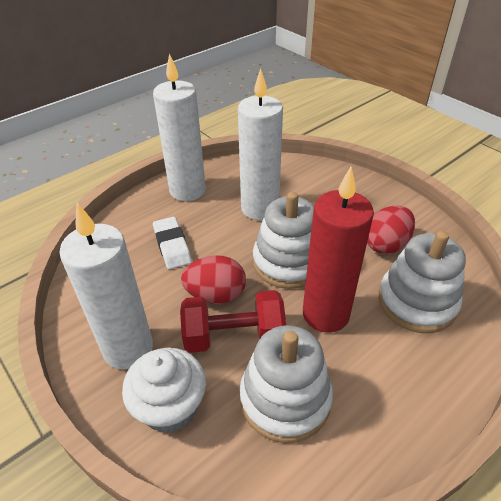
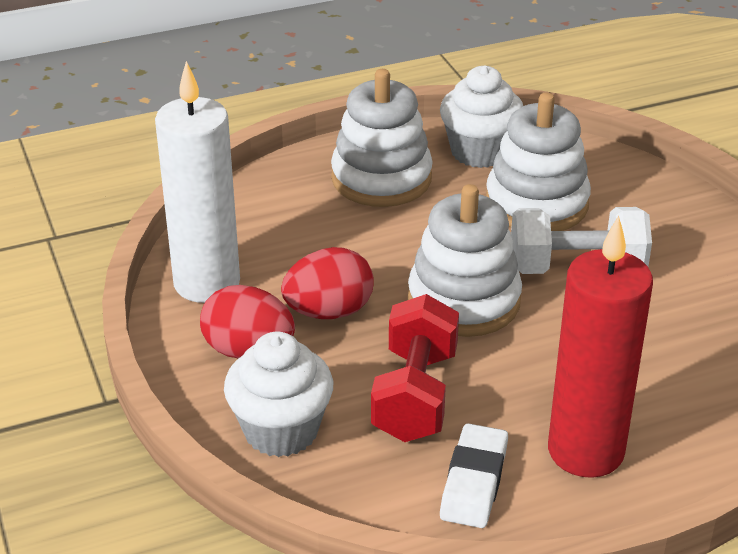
white candle: [59,203,153,370] [153,53,206,201] [238,69,283,220] = 3 -> [155,61,240,303] = 1
white cupcake: [122,348,206,434] = 1 -> [224,332,333,457] [440,65,523,168] = 2
white dumbbell: none = 0 -> [511,207,652,274] = 1

